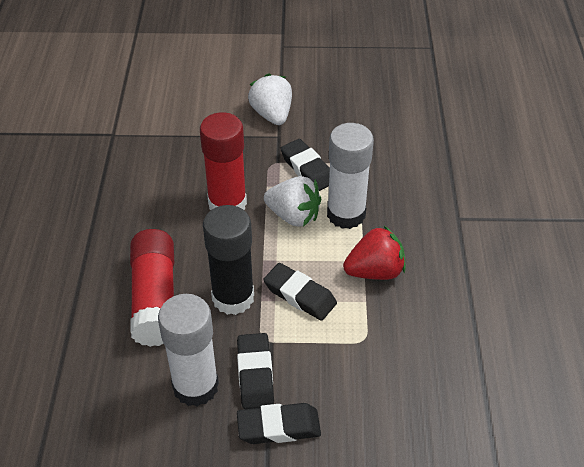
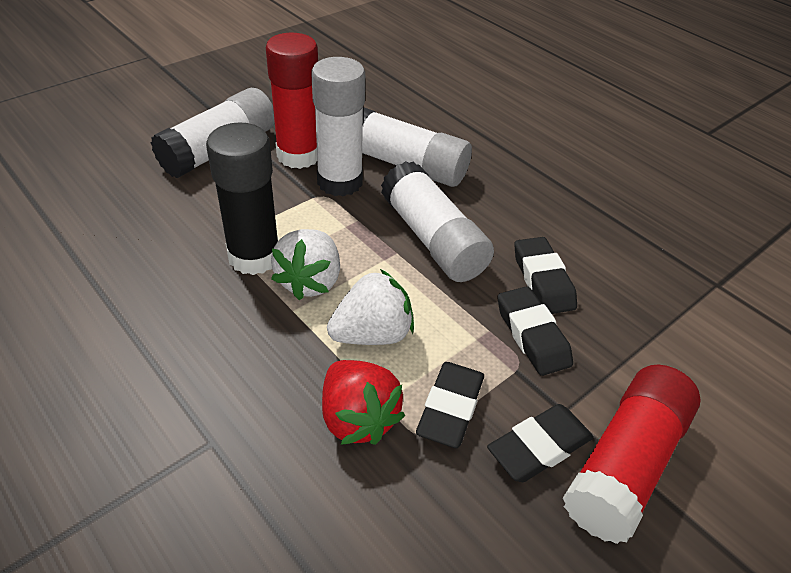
white glue stick: [158,294,219,407] [327,123,374,229] = 2 -> [151,88,275,178] [312,57,365,197] [362,107,472,187] [381,161,494,282] = 4

